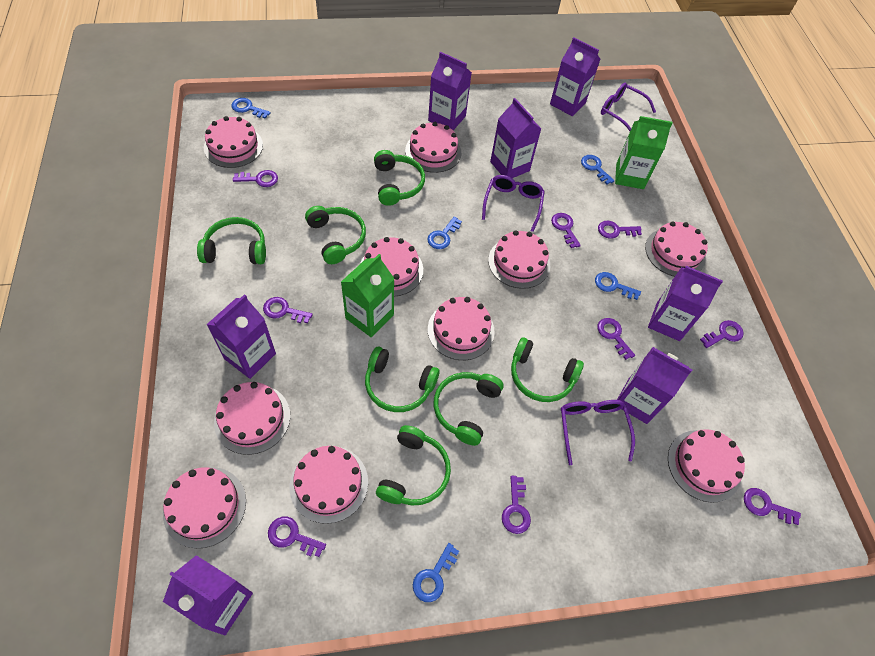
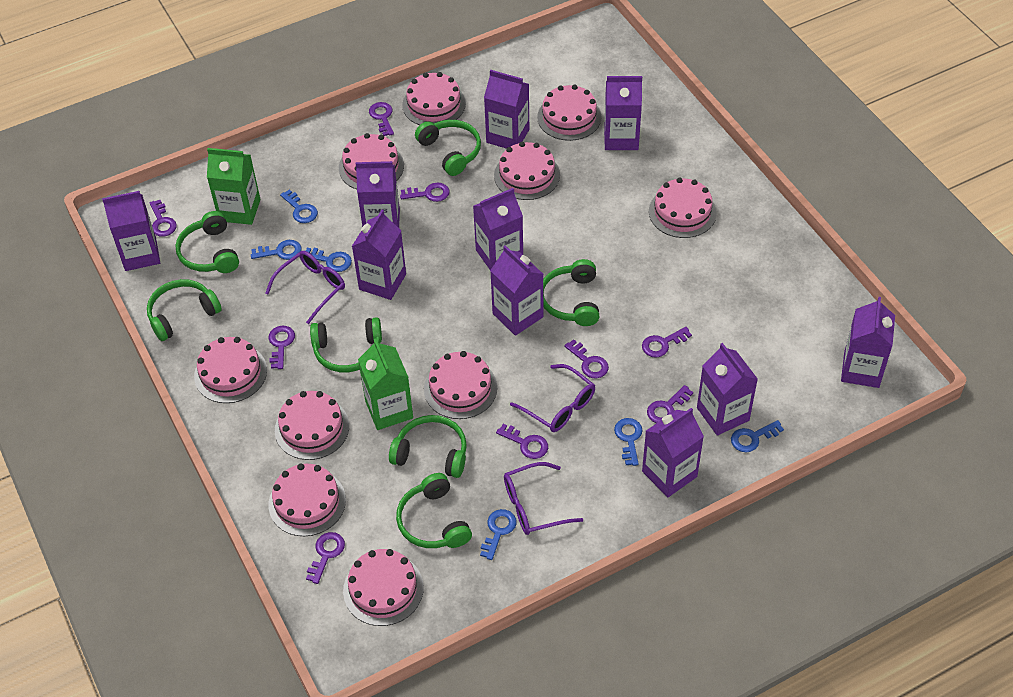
blue key: [231,98,271,119] [413,543,459,602] [427,216,462,249] [581,155,615,185] [595,272,641,300] = 5 -> [251,240,302,260] [280,189,318,223] [306,248,352,272] [480,509,517,560] [614,418,643,466] [731,420,784,452] = 6
purple carton: [163,555,253,635] [206,294,276,379] [428,52,472,130] [490,98,541,178] [550,37,601,116] [617,347,692,424] [648,266,723,341] = 7 -> [102,191,160,271] [352,210,406,300] [356,161,400,228] [473,188,523,270] [484,70,529,149] [490,245,543,336] [604,76,642,150] [642,408,704,497] [697,343,758,436] [841,297,895,388] = 10

